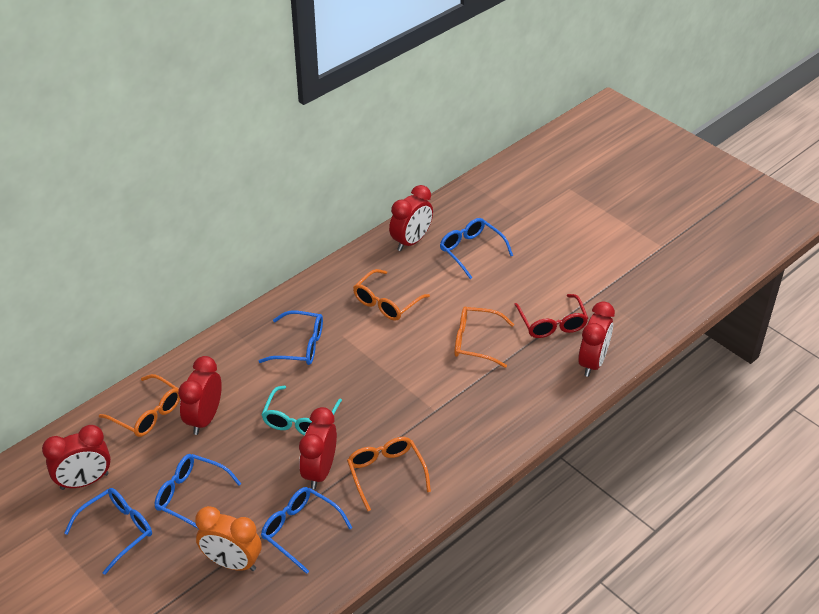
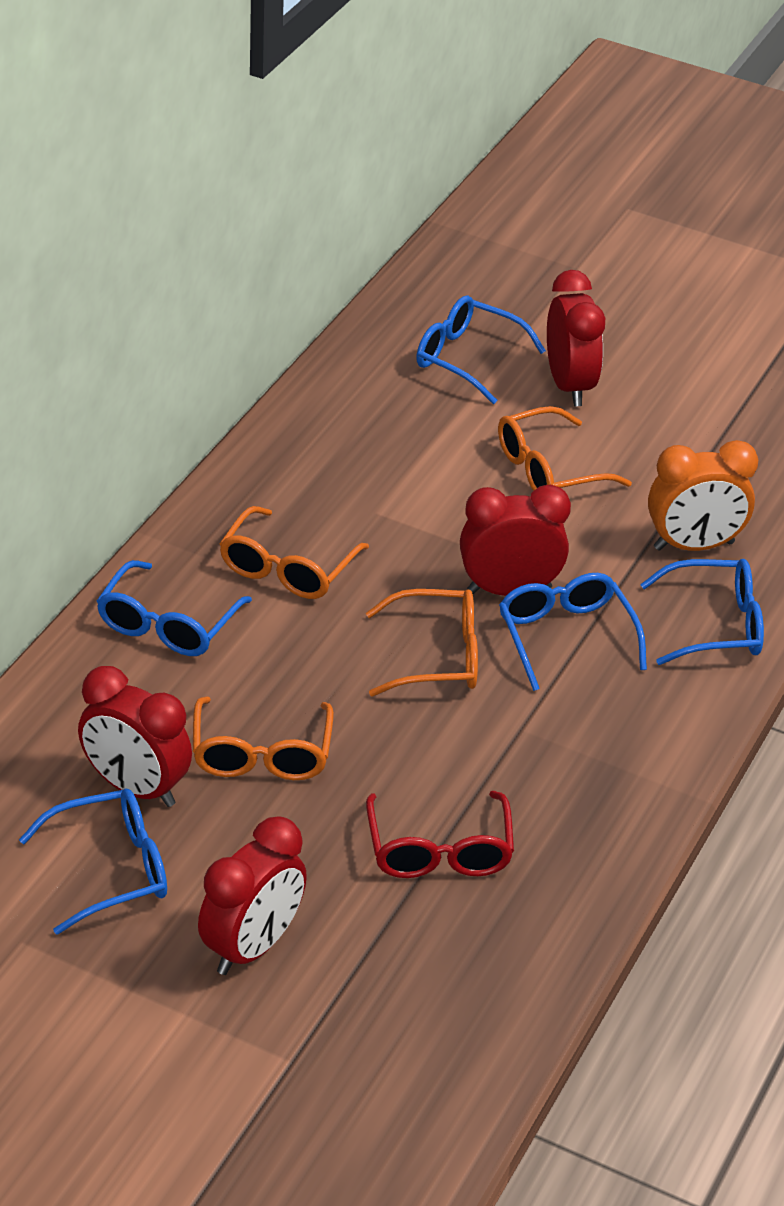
red clock: [42,425,111,490] [178,356,222,435] [299,407,337,489] [389,185,433,251] [578,301,615,377] = 5 -> [78,666,192,807] [198,817,307,975] [460,485,571,596] [547,270,605,406] = 4
turquoise glasses: [261,386,342,436] = 1 -> none = 0

